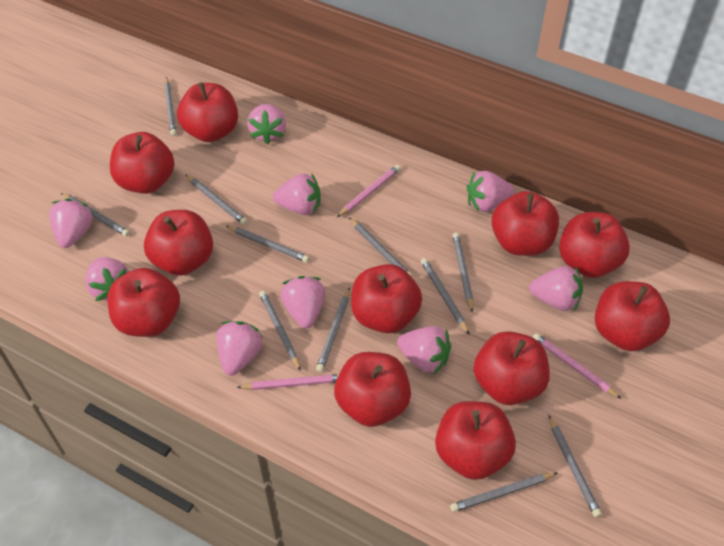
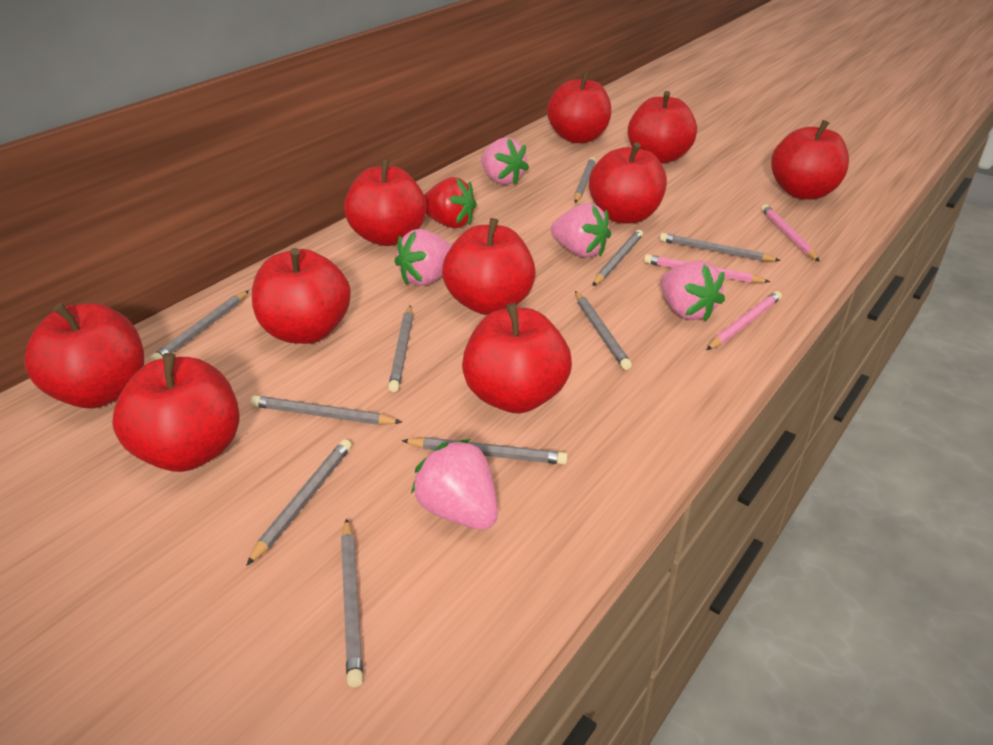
grey pencil: [61,193,130,236] [164,77,177,136] [185,174,247,225] [225,225,309,262] [259,290,301,371] [316,287,350,372] [349,218,412,276] [421,258,470,335] [450,473,557,512] [453,232,474,313] [549,415,602,517] = 11 -> [150,290,249,361] [246,439,352,566] [251,396,402,425] [341,518,363,687] [388,305,413,392] [402,437,568,464] [574,157,596,203] [575,291,632,370] [592,230,643,286] [660,233,781,261] = 10
pink strawberry: [49,198,94,248] [85,257,129,301] [216,321,264,376] [247,104,286,144] [273,174,321,215] [280,276,325,329] [397,326,451,374] [467,171,514,212] [529,266,583,311] = 9 -> [395,229,452,286] [411,439,498,529] [481,138,529,185] [551,203,611,258] [660,260,725,322] = 5
red apple: [107,268,180,337] [110,132,174,194] [144,210,213,276] [177,82,238,142] [334,352,411,427] [351,264,422,333] [435,401,516,480] [473,331,550,405] [491,191,559,256] [559,212,630,278] [595,281,670,351] = 11 -> [24,303,144,408] [112,353,240,472] [252,248,351,344] [344,159,427,246] [442,218,536,315] [462,303,572,414] [547,72,611,143] [589,142,667,224] [628,91,697,164] [771,120,849,199] = 10
red strawberry: none = 0 -> [424,177,477,228] = 1

